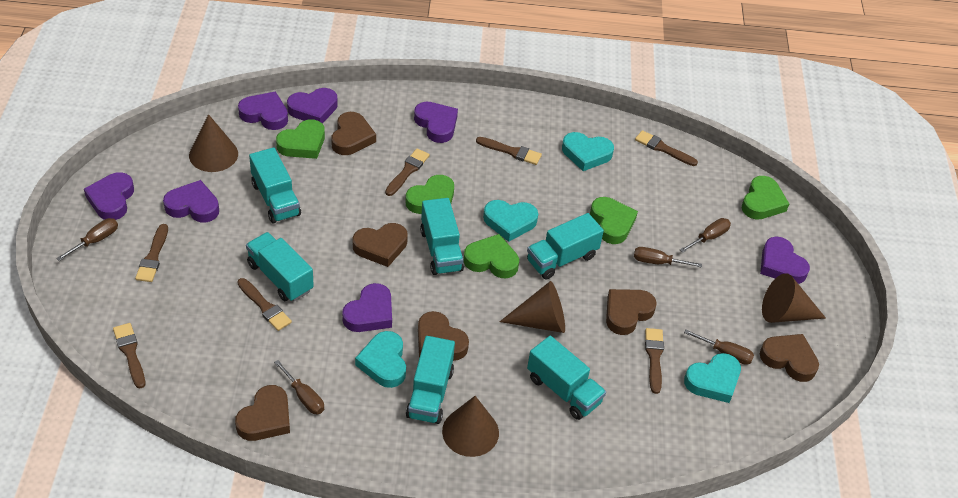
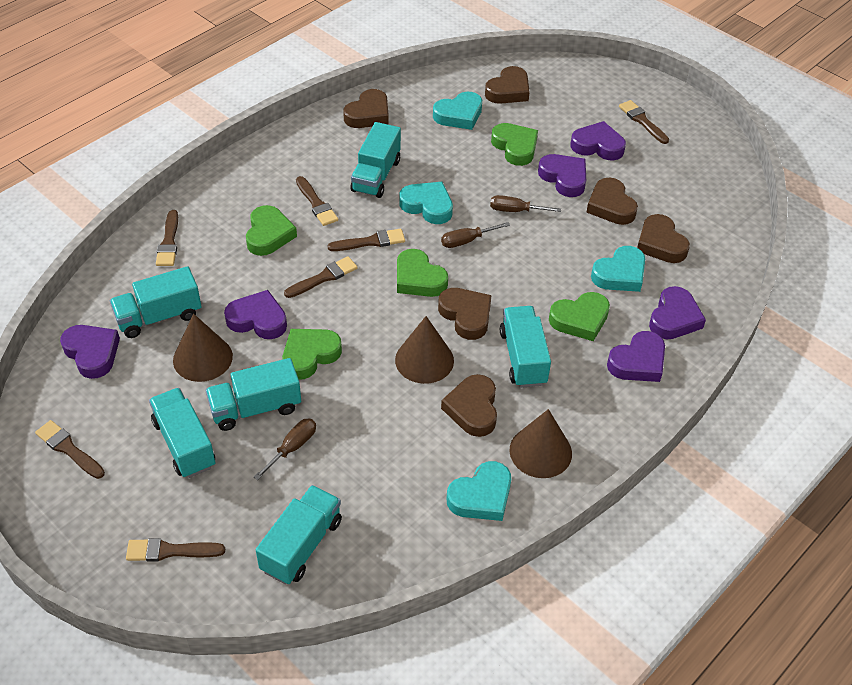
brown cone: [189,114,238,172] [442,396,499,457] [499,281,565,333] [762,273,826,323] = 4 -> [173,314,233,382] [395,316,454,384] [509,409,572,478] = 3
brown screwdriver: [56,218,118,261] [274,360,324,415] [634,247,702,268] [680,218,731,253] [684,330,754,365] = 5 -> [254,418,316,480] [441,222,510,248] [490,195,561,212] = 3
purple heart: [84,172,134,220] [163,180,219,222] [238,91,288,130] [287,88,338,124] [342,283,392,332] [414,102,458,143] [760,236,810,284] = 7 -> [60,325,120,379] [224,290,287,339] [538,154,586,197] [571,121,626,160] [607,331,665,382] [649,286,706,339] = 6

